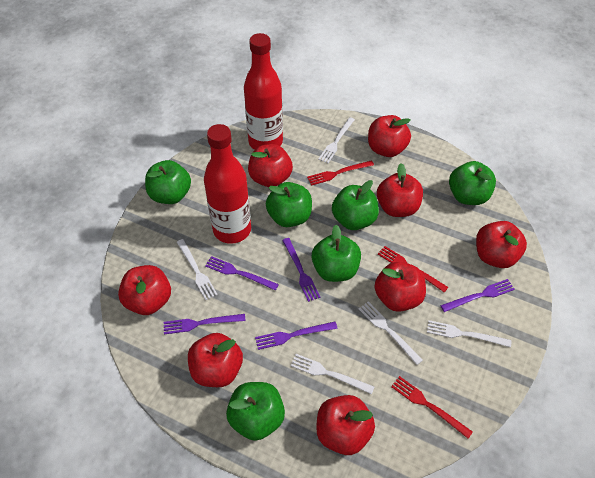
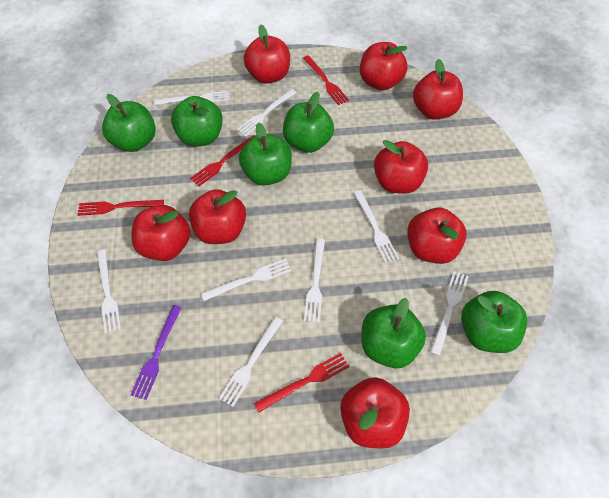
purple fork: [164,314,246,334] [205,256,279,290] [255,322,338,350] [282,238,320,302] [440,279,515,312] = 5 -> [130,305,182,400] = 1
red bottle: [204,124,251,244] [244,33,283,150] = 2 -> none = 0
red fork: [307,160,374,186] [378,246,448,293] [391,376,473,439] = 3 -> [78,200,164,216] [190,135,254,186] [254,353,349,412] [303,55,349,105] = 4
white fork: [177,239,218,300] [290,354,374,394] [318,117,355,163] [359,301,423,365] [427,320,511,347] = 5 -> [97,250,121,334] [154,91,230,105] [201,258,291,301] [219,317,283,407] [236,89,296,137] [304,239,325,323] [354,190,399,264] [430,271,469,356] = 8

